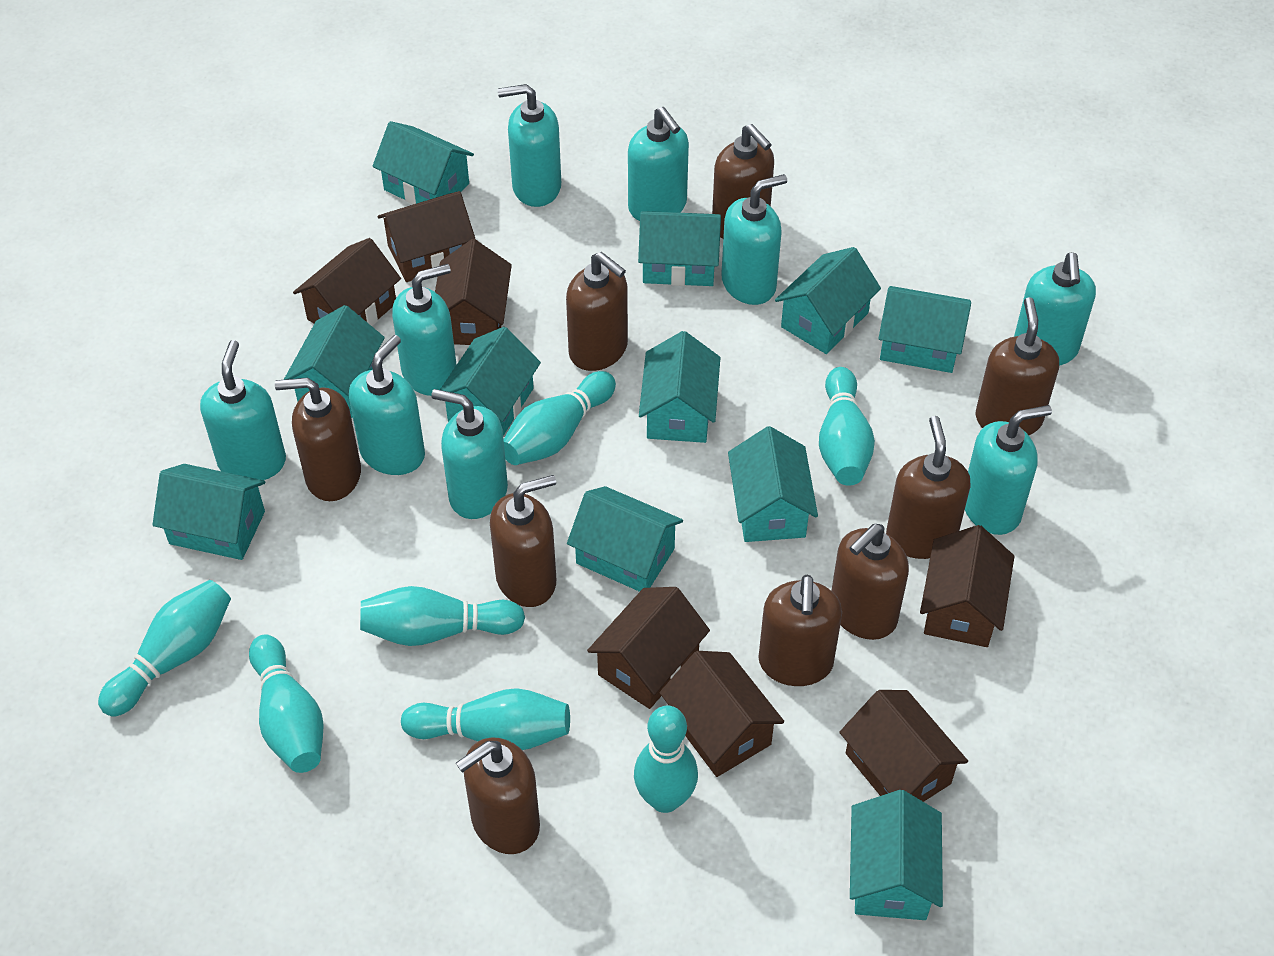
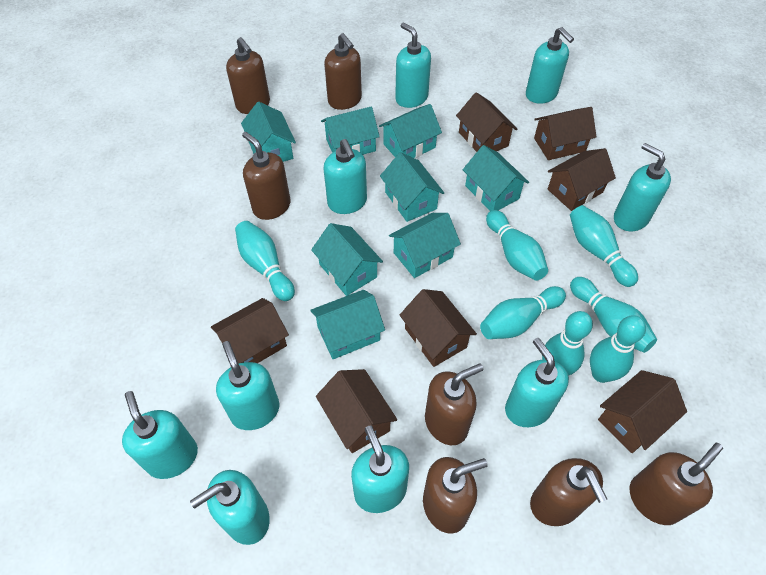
brown soap dispenser: [275,378,361,501] [456,737,540,854] [490,475,556,607] [566,252,628,371] [712,124,774,239] [759,575,842,686] [831,524,909,640] [886,416,971,559] [976,297,1059,435] = 9 -> [226,37,270,114] [242,132,290,220] [324,33,362,110] [423,457,488,534] [425,363,484,445] [530,458,607,526] [630,443,723,525] = 7
turquoise house: [152,464,265,560] [284,305,385,418] [372,121,474,204] [440,327,541,436] [567,486,683,592] [638,211,721,286] [639,331,720,443] [728,426,818,542] [775,247,881,354] [850,790,943,920] [878,286,971,373] = 11 -> [241,102,296,162] [310,290,385,359] [311,223,383,296] [321,107,380,155] [379,104,442,158] [380,152,444,222] [389,213,461,278] [463,145,529,211] = 8

